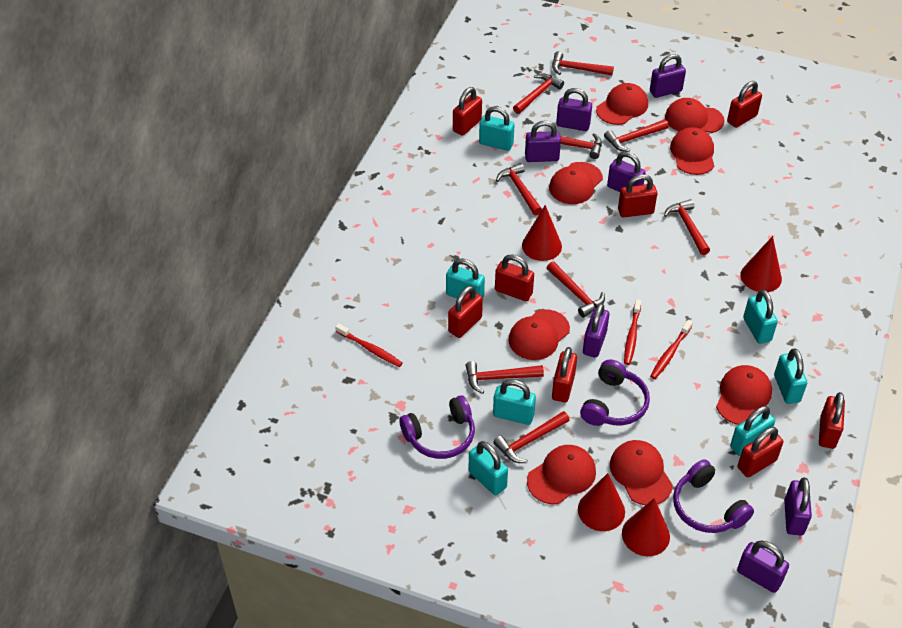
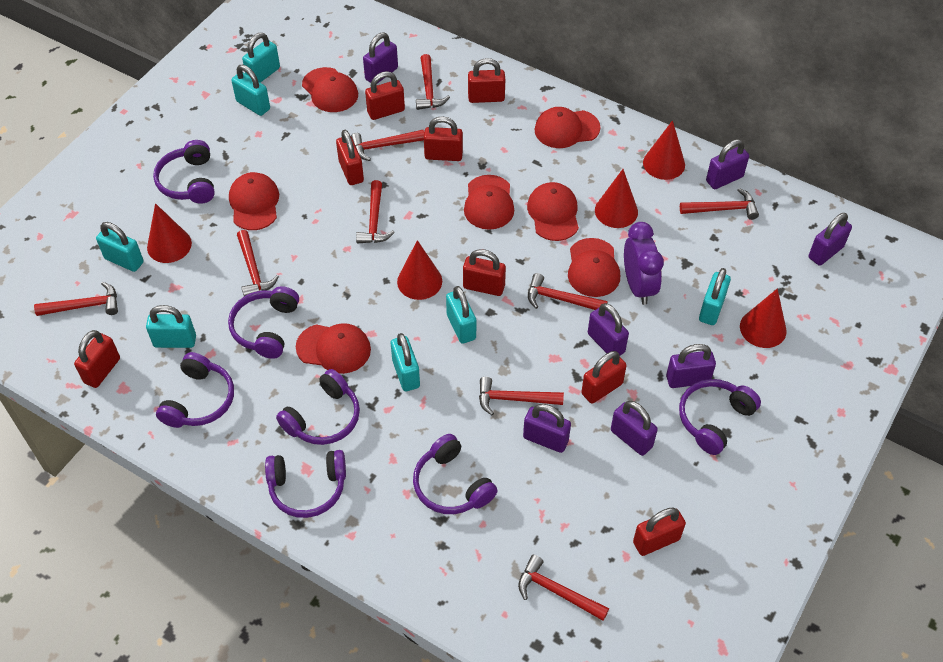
purple clock: none = 0 -> [624,222,664,305] = 1
purple headphones: [399,395,475,459] [580,359,650,426] [673,459,754,533] = 3 -> [153,140,215,204] [156,352,234,428] [228,286,299,359] [265,450,346,518] [276,369,360,445] [413,434,498,514] [679,379,761,455] = 7
red cap: [509,309,570,360] [527,445,596,504] [549,162,603,204] [596,83,648,125] [610,440,673,505] [665,98,724,133] [670,127,714,175] [716,365,772,425] = 8 -> [229,172,279,230] [296,323,371,374] [302,67,358,112] [464,175,514,230] [527,182,579,241] [534,107,600,148] [568,238,620,297] = 7
red cone: [522,205,562,261] [578,473,625,531] [622,498,670,556] [740,236,782,292] = 4 -> [147,203,192,263] [397,240,442,300] [595,169,638,228] [643,120,685,180] [740,289,787,348] = 5
red toothbrush: [335,323,403,367] [624,299,641,365] [650,320,693,379] = 3 -> none = 0

